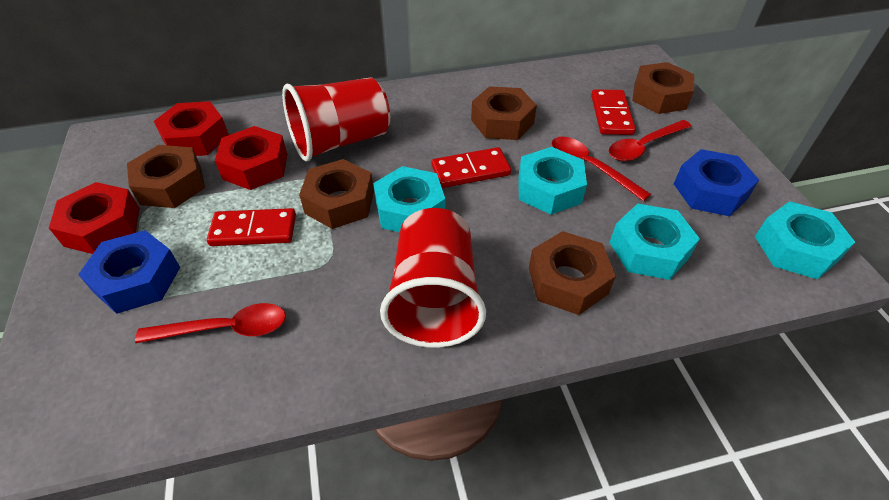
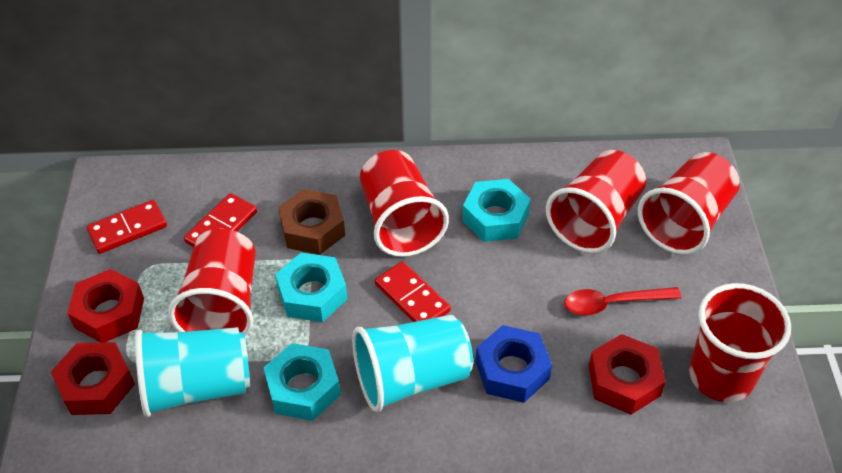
blue nut: [78,230,180,314] [674,149,759,216] = 2 -> [476,325,552,403] = 1
brown nut: [127,145,205,208] [299,159,374,229] [471,86,537,140] [529,231,616,315] [632,62,694,114] = 5 -> [278,189,345,255] = 1
red cup: [282,78,390,162] [380,208,486,348] = 2 -> [168,229,256,336] [360,150,449,257] [546,150,646,253] [638,152,740,255] [689,283,791,402] = 5
red spoon: [135,303,286,343] [552,136,651,201] [609,120,692,161] = 3 -> [564,287,682,316] = 1
turquoise cup: none = 0 -> [135,327,250,417] [352,315,473,413] = 2
turquoise nut: [373,166,445,232] [519,147,587,215] [609,203,700,280] [755,201,855,279] = 4 -> [263,343,341,421] [275,253,347,322] [462,179,531,242] = 3

